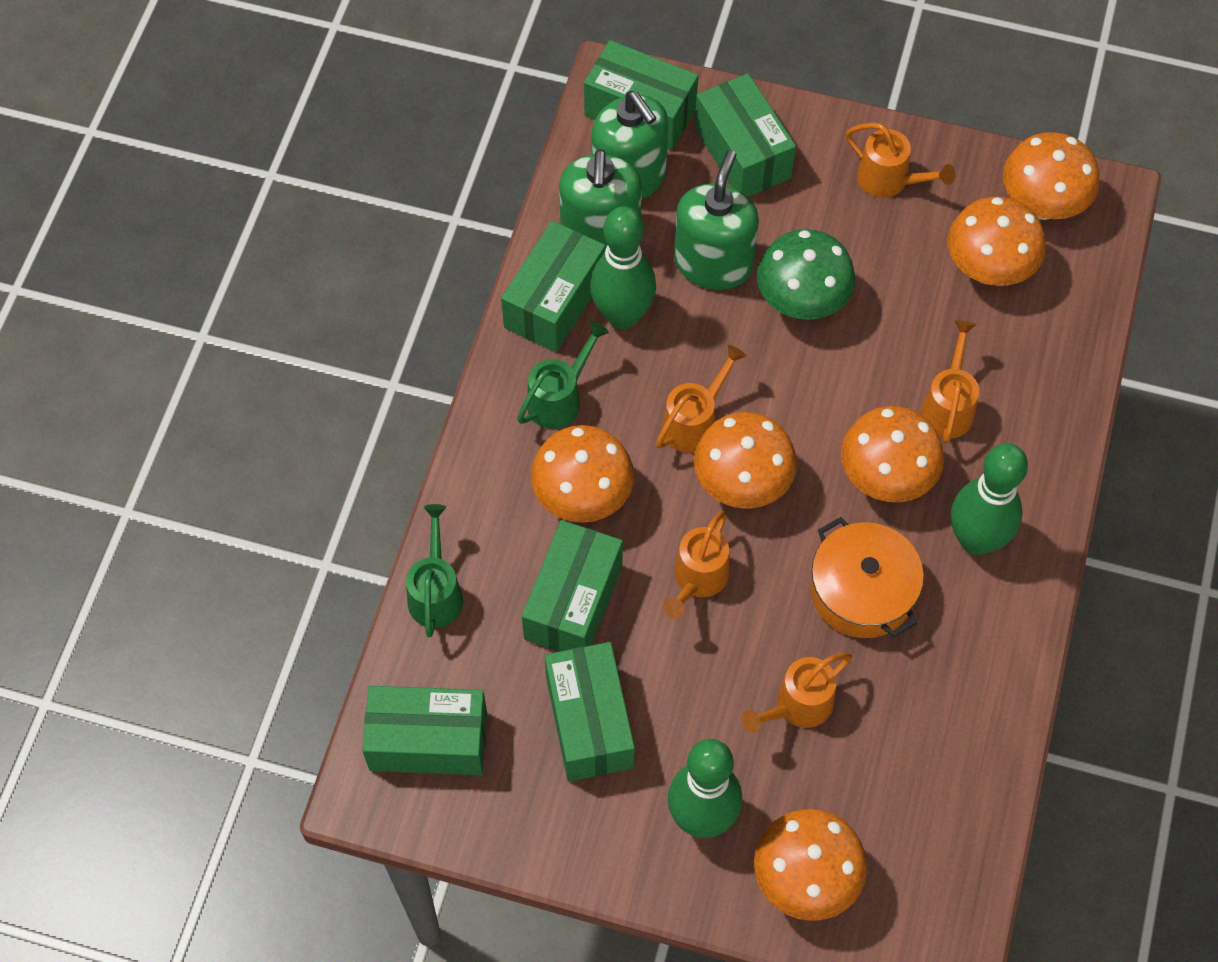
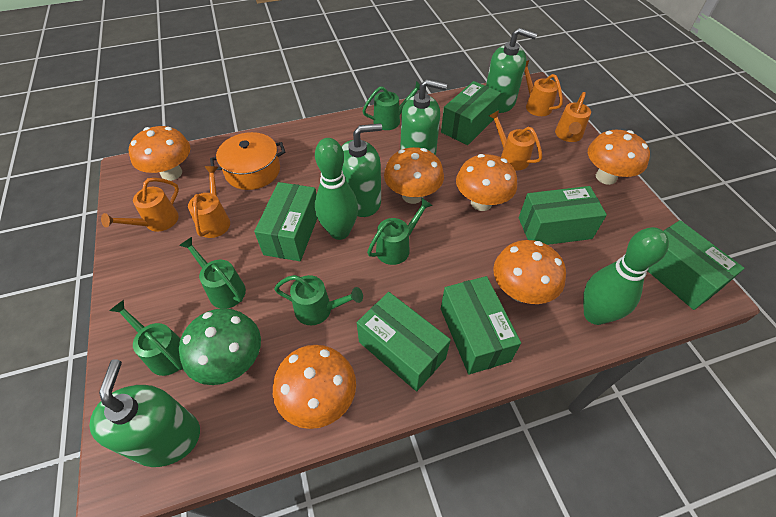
green bowling pin: [590,206,656,329] [668,739,742,838] [951,443,1028,555] = 3 -> [315,138,358,240] [583,227,669,325] = 2
green soap dispenser: [559,149,642,250] [591,91,668,199] [674,150,759,290] = 3 -> [89,359,200,467] [341,123,382,217] [400,79,447,155] [486,28,537,113] = 4
green watering can: [406,504,463,637] [517,321,609,429] = 2 -> [109,300,183,376] [179,237,246,308] [274,275,363,325] [362,81,420,130] [367,198,433,265] = 5

